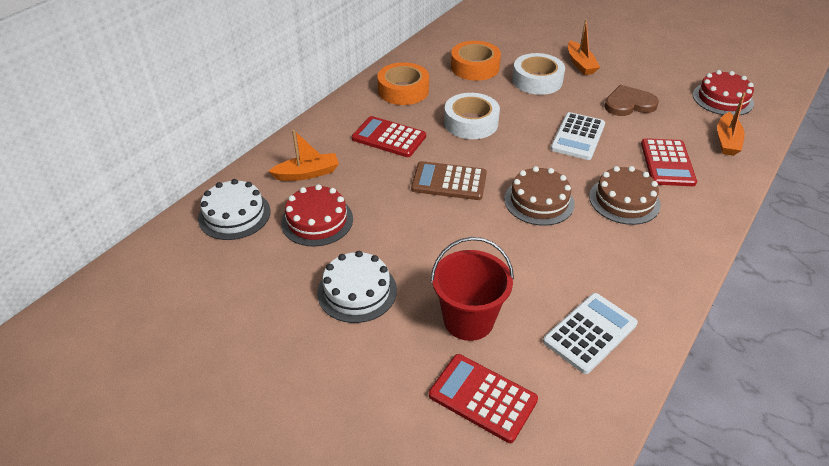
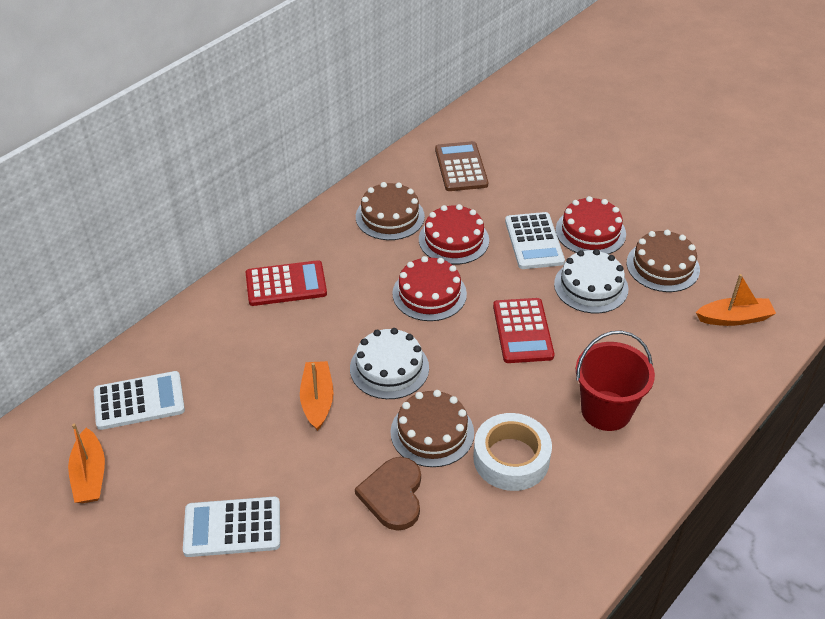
brown cake: [504,166,575,226] [589,166,661,225] = 2 -> [356,182,425,240] [390,390,474,467] [627,230,700,292] = 3
orange tape: [378,62,429,105] [451,41,501,81] = 2 -> none = 0
red cake: [281,184,353,247] [693,70,754,116] = 2 -> [392,256,467,321] [419,204,489,265] [556,196,626,254] = 3
red calculator: [352,116,426,157] [429,354,538,443] [641,138,697,186] = 3 -> [246,260,327,306] [493,298,554,363] = 2
white calculator: [543,293,638,374] [551,112,605,160] = 2 -> [94,371,185,430] [183,497,280,557] [505,212,565,269] = 3
white tape: [444,93,500,139] [512,53,565,95] = 2 -> [473,413,552,491] = 1

